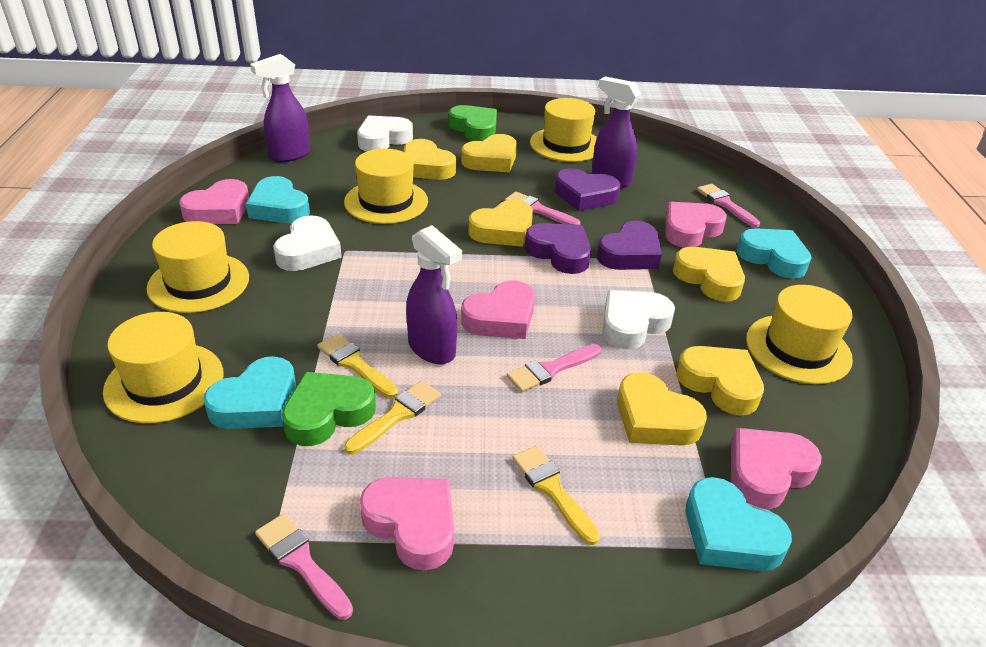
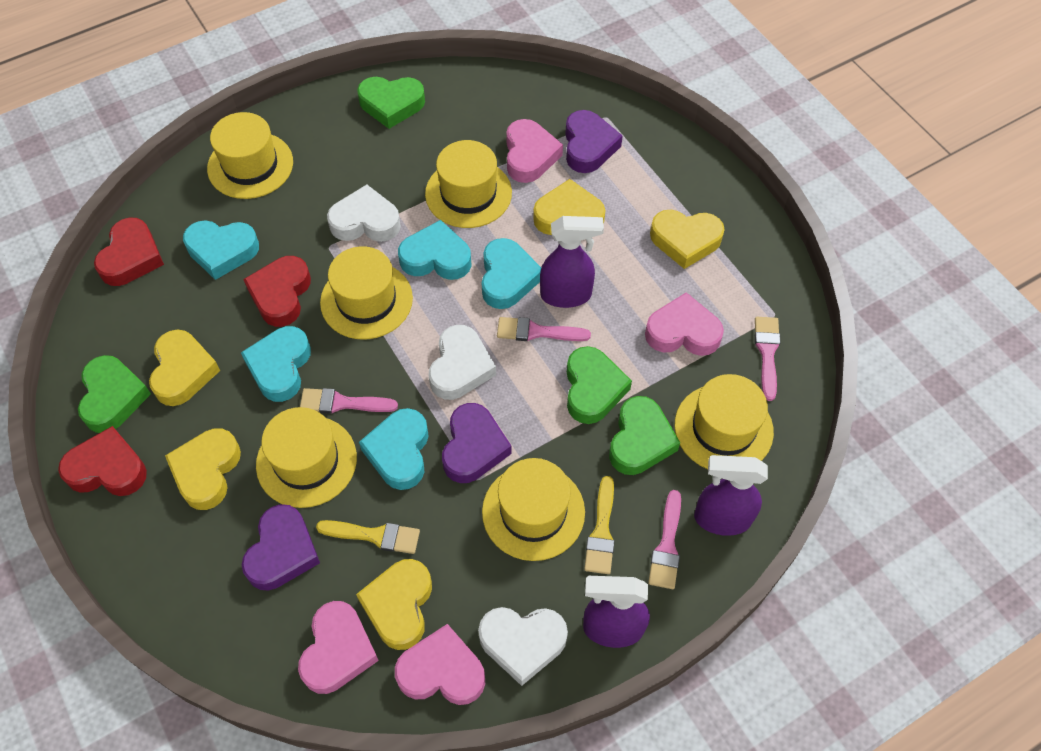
green heart: [282,372,376,446] [449,105,497,141] = 2 -> [78,355,151,433] [357,77,425,129] [567,346,632,424] [609,396,680,475] = 4
pink heart: [179,179,249,224] [360,477,454,571] [461,280,535,339] [666,202,727,248] [731,428,821,510] = 5 -> [298,601,379,694] [395,624,485,705] [506,119,563,183] [645,292,724,356] = 4
red heart: none = 0 -> [58,426,147,496] [94,217,164,286] [243,256,311,327] = 3
turquoise heart: [204,356,296,429] [246,176,310,223] [685,477,792,571] [737,228,812,279] = 4 -> [183,220,259,280] [241,326,311,402] [359,408,429,490] [398,220,472,280] [482,238,541,309] = 5
yellow brush: [317,334,398,398] [344,381,441,454] [512,446,600,545] = 3 -> [316,520,420,554] [584,476,615,574] = 2
yellow hat: [103,312,223,423] [146,221,249,313] [344,149,428,224] [530,98,597,162] [746,285,853,384] = 5 -> [207,112,293,199] [256,407,357,508] [320,246,413,340] [425,140,512,228] [482,458,585,561] [674,374,774,469] = 6
yellow heart: [404,139,456,180] [461,134,517,173] [469,199,533,247] [617,372,707,446] [673,247,745,302] [676,346,764,416] = 6 -> [149,330,220,406] [165,428,241,510] [356,559,432,650] [533,179,606,235] [650,210,725,269] = 5

